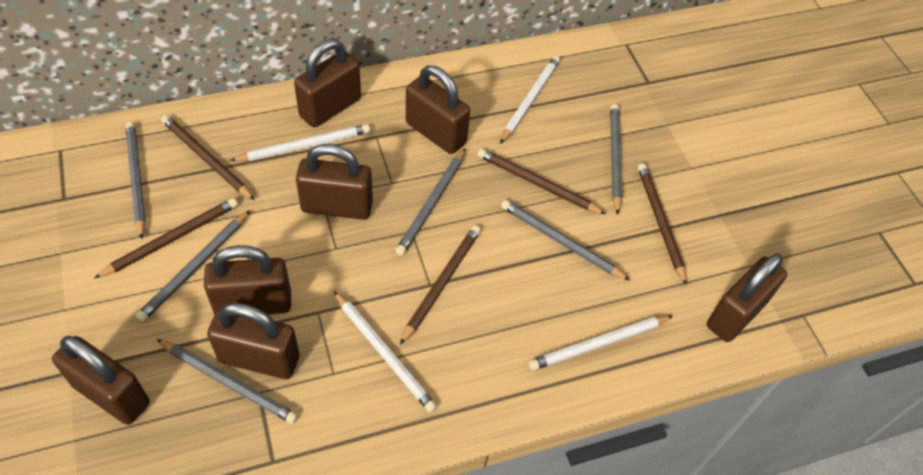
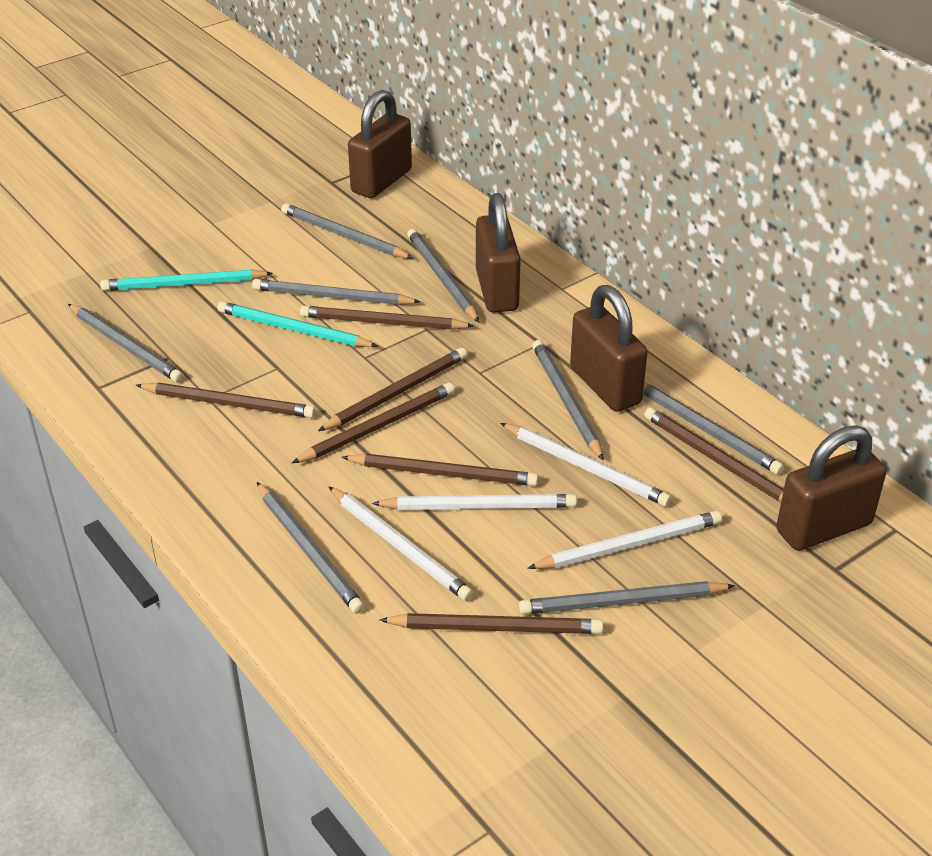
brown padlock: [52,336,150,425] [204,245,291,315] [207,303,300,379] [294,39,361,127] [296,144,373,220] [406,65,470,154] [707,254,787,342] = 7 -> [348,90,412,198] [476,193,521,313] [570,285,648,412] [776,426,887,551] = 4
brown pencil: [94,198,238,278] [161,115,255,200] [400,225,481,345] [477,149,606,214] [638,163,687,286] = 5 -> [136,383,316,418] [292,383,455,463] [300,306,474,330] [318,348,467,431] [341,454,538,486] [380,613,603,634] [644,407,784,502] = 7
grey pencil: [125,122,146,239] [136,210,250,322] [157,339,298,424] [395,148,466,256] [501,200,630,281] [610,104,622,215] = 6 -> [68,304,184,382] [252,279,421,305] [257,482,365,614] [281,203,413,259] [407,229,480,323] [519,581,735,614] [532,340,604,461] [643,383,784,475] = 8
turquoise pencil: none = 0 -> [100,269,273,291] [217,301,378,347] = 2

